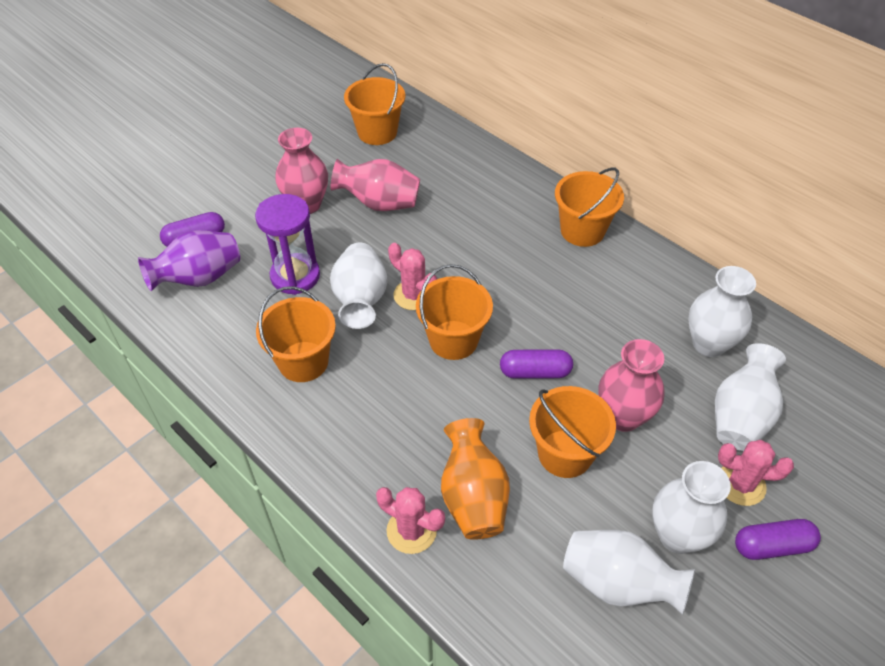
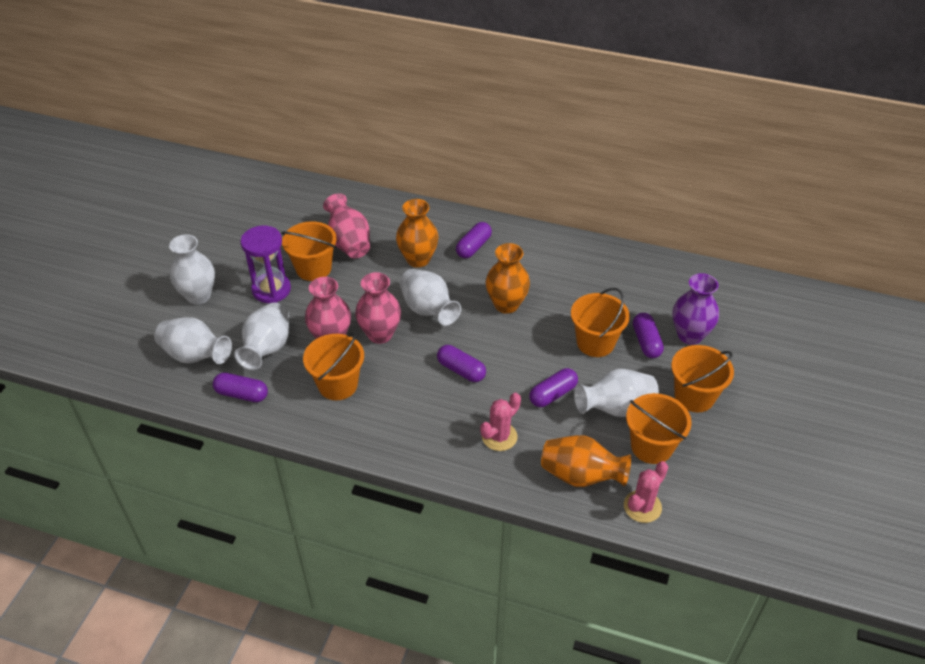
orange vase: [441,418,510,540] = 1 -> [396,199,438,268] [486,243,530,314] [541,435,631,487] = 3
pink cactus: [376,487,445,554] [388,243,437,310] [718,440,794,506] = 3 -> [480,393,521,451] [624,461,668,523] = 2
purple capsule: [160,212,225,247] [500,349,573,379] [735,519,821,560] = 3 -> [213,373,268,402] [437,345,486,382] [456,222,492,258] [529,368,578,407] [633,313,664,358] = 5

